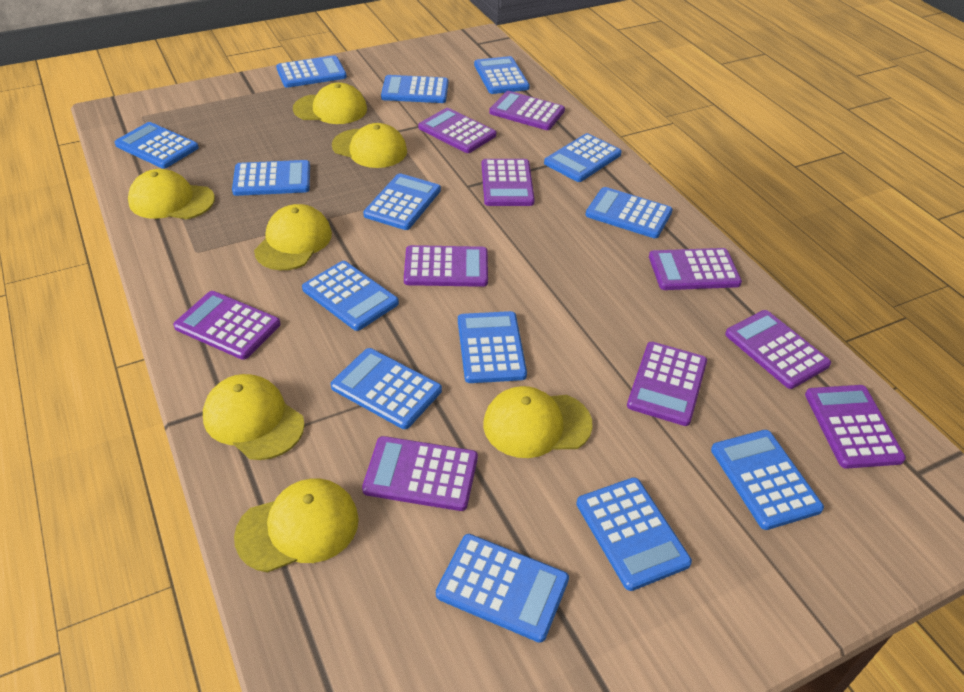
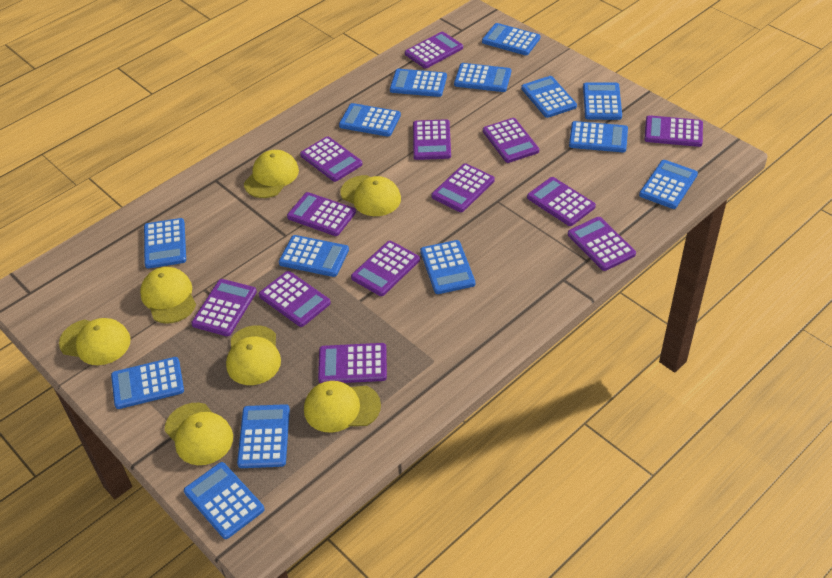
purple calculator: [173,291,281,360] [362,436,478,511] [404,245,488,287] [418,108,496,153] [482,159,535,206] [489,91,565,130] [627,342,707,426] [649,248,742,290] [725,310,831,389] [805,385,906,469] = 10 -> [191,279,257,336] [259,271,331,327] [287,192,356,236] [300,136,363,182] [318,343,387,383] [351,241,420,296] [405,32,463,69] [413,119,451,160] [431,163,495,212] [483,118,539,163] [527,177,596,226] [568,217,636,271] [644,115,703,147] = 13

